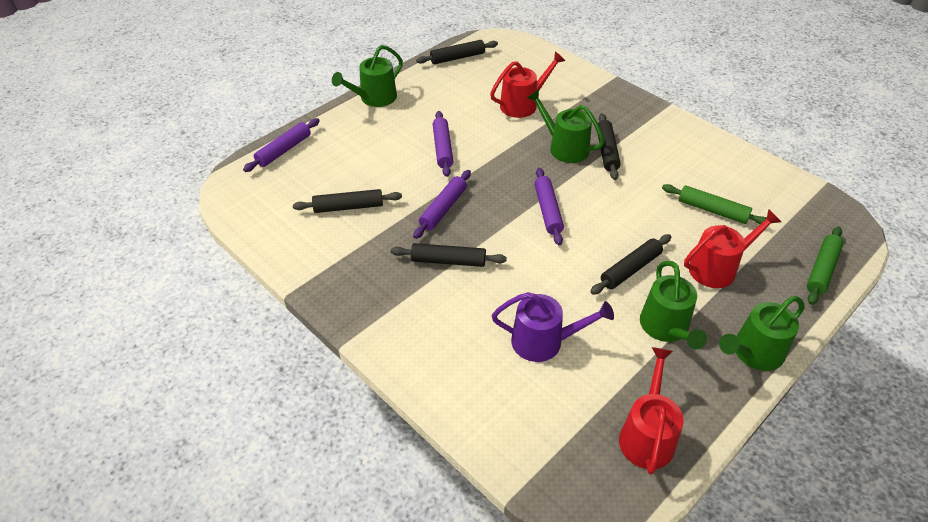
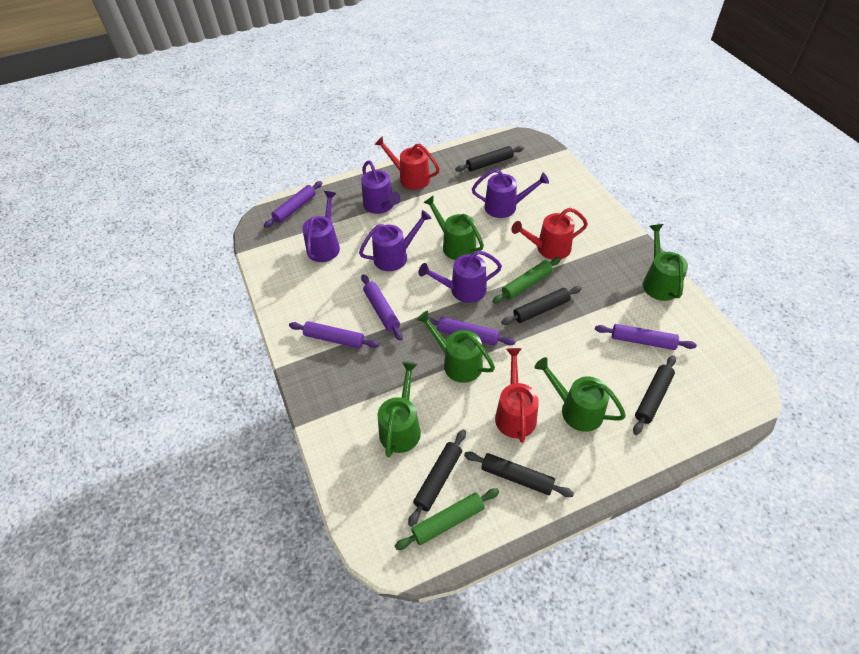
green watering can: [332,45,403,107] [527,89,605,163] [640,261,707,349] [719,296,805,371] = 4 -> [377,362,421,457] [417,311,495,383] [423,195,484,260] [534,357,626,432] [643,224,688,301] = 5
purple rolling pin: [243,118,320,172] [413,170,471,239] [433,111,453,177] [534,168,564,245] = 4 -> [264,181,322,228] [289,321,379,348] [361,274,403,341] [424,317,516,346] [595,324,697,350] = 5
purple watering can: [492,292,614,362] = 1 -> [302,191,340,262] [359,210,432,271] [361,160,401,214] [419,250,502,303] [472,169,549,218] = 5

